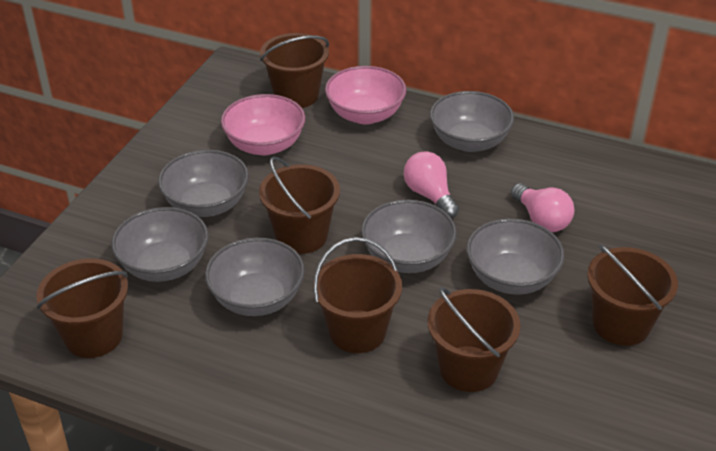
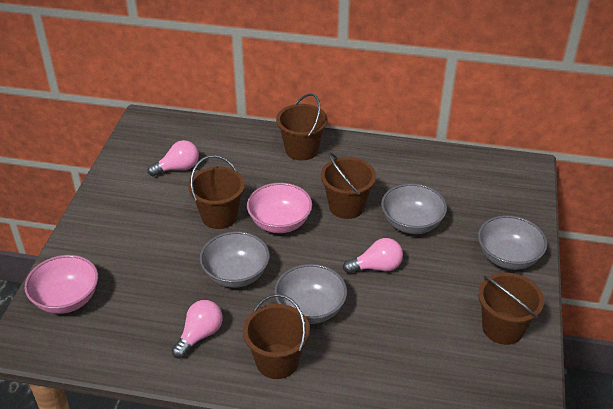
brown bucket: [37,258,128,358] [259,156,340,254] [260,33,329,108] [313,237,402,353] [428,287,521,392] [587,244,678,346] = 6 -> [188,155,245,229] [243,294,310,379] [276,93,328,161] [321,153,376,219] [478,273,544,345] = 5
grey bowl: [111,207,208,282] [158,150,249,217] [205,238,305,316] [361,200,457,273] [430,91,514,152] [467,218,565,295] = 6 -> [200,231,270,288] [274,264,347,324] [381,183,447,234] [478,215,547,270] = 4
pink light bulb: [404,151,459,218] [511,183,574,232] = 2 -> [147,140,199,176] [172,300,223,358] [343,238,403,274] = 3

